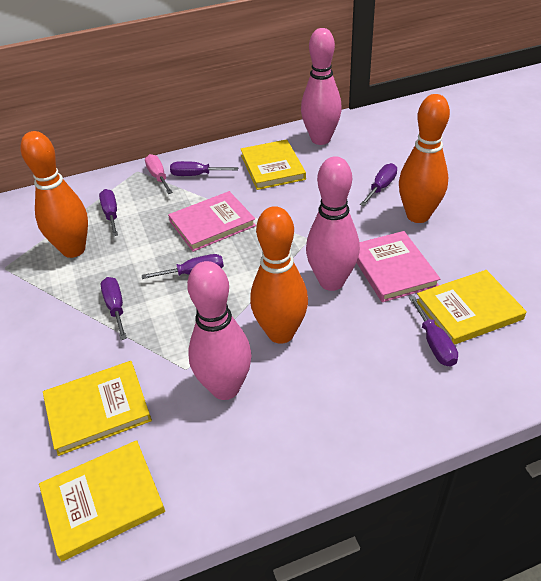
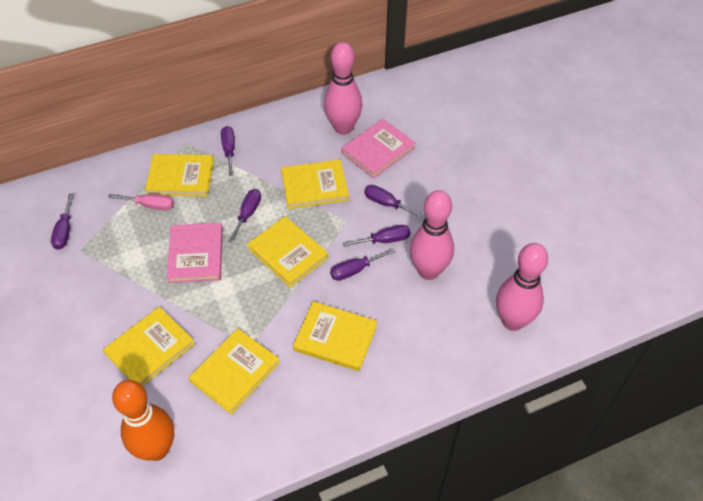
orange bowling pin: [20,131,88,258] [250,206,308,344] [399,94,450,223] = 3 -> [112,380,174,461] = 1
yellow book: [39,440,165,561] [43,361,152,456] [241,139,306,190] [417,270,527,345] = 4 -> [103,307,195,386] [145,154,214,197] [189,328,280,414] [247,216,328,288] [281,159,349,209] [293,301,377,371] = 6

